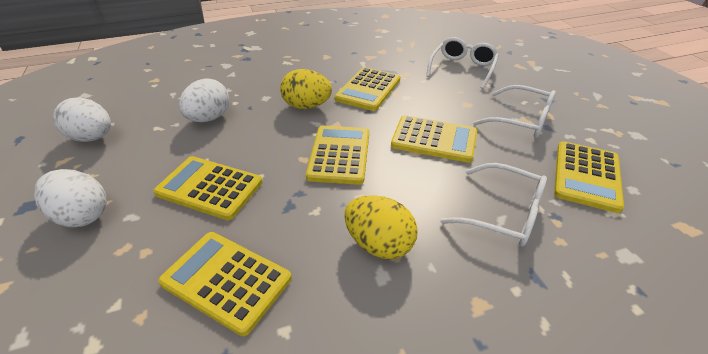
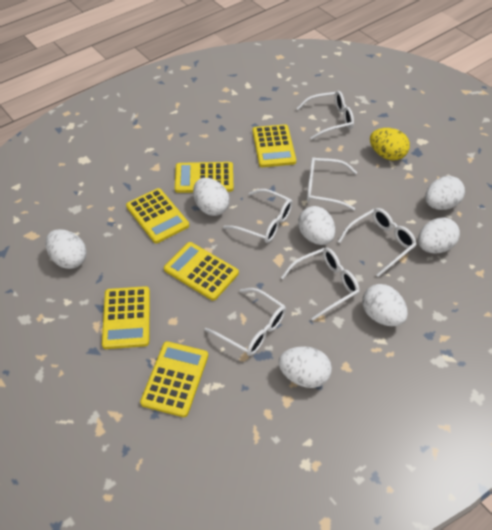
white egg: [34,169,107,227] [53,97,111,142] [179,78,229,122] = 3 -> [45,229,87,269] [193,178,230,216] [279,346,332,388] [298,206,335,245] [362,284,408,326] [418,217,460,253] [425,176,465,210] = 7
white glasses: [426,37,499,89] [440,163,547,247] [473,85,556,138] = 3 -> [204,288,286,356] [223,189,293,243] [281,247,360,321] [296,91,354,140] [307,157,357,211] [338,208,417,277] = 6
yellow egg: [280,69,332,109] [344,195,418,259] = 2 -> [370,128,410,161] = 1

